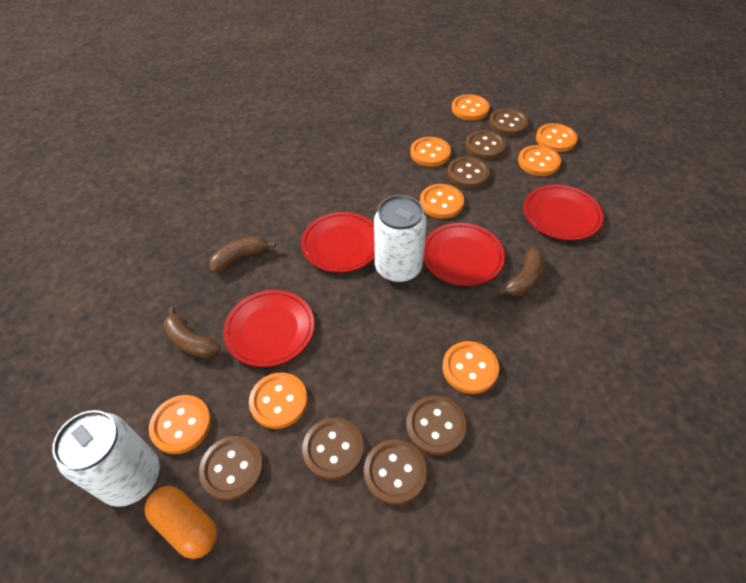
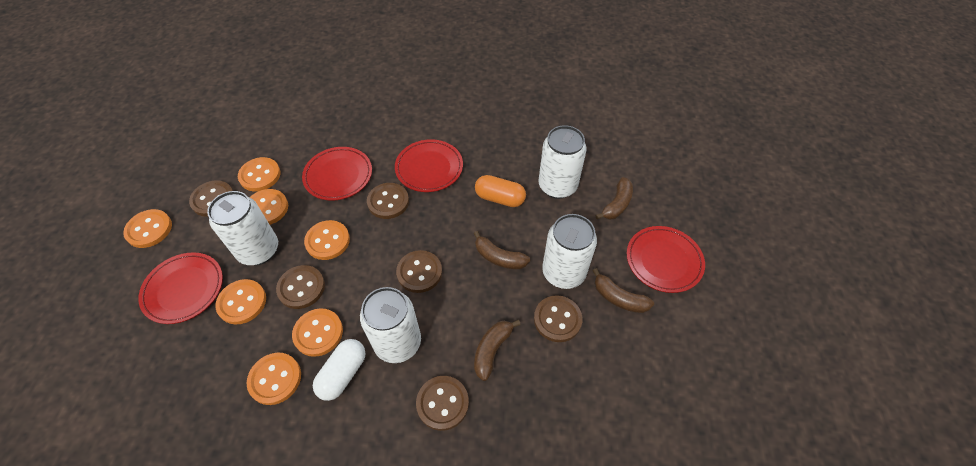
brown banana: [163,307,220,358] [209,236,276,273] [498,248,545,296] = 3 -> [473,231,530,269] [474,320,521,381] [593,268,654,313] [595,177,633,220] = 4
brown button: [199,436,264,501] [302,418,364,480] [364,439,427,505] [406,396,467,456] [447,156,490,188] [465,130,506,160] [489,108,529,136] = 7 -> [189,180,233,217] [276,265,325,309] [367,183,409,219] [396,250,442,293] [416,376,469,431] [534,295,582,342] = 6
orange button: [149,395,211,454] [249,372,308,429] [410,137,451,167] [420,184,464,219] [442,341,499,394] [452,94,490,121] [518,145,561,176] [536,123,578,152] = 8 -> [123,209,172,248] [215,279,266,325] [238,157,281,191] [247,353,301,405] [249,189,288,225] [292,308,343,357] [304,220,350,260] = 7
white can: [52,410,160,507] [374,195,427,283] = 2 -> [207,191,278,265] [360,287,421,363] [538,125,587,199] [542,214,597,289] = 4
white capsule: none = 0 -> [313,339,366,401] = 1

